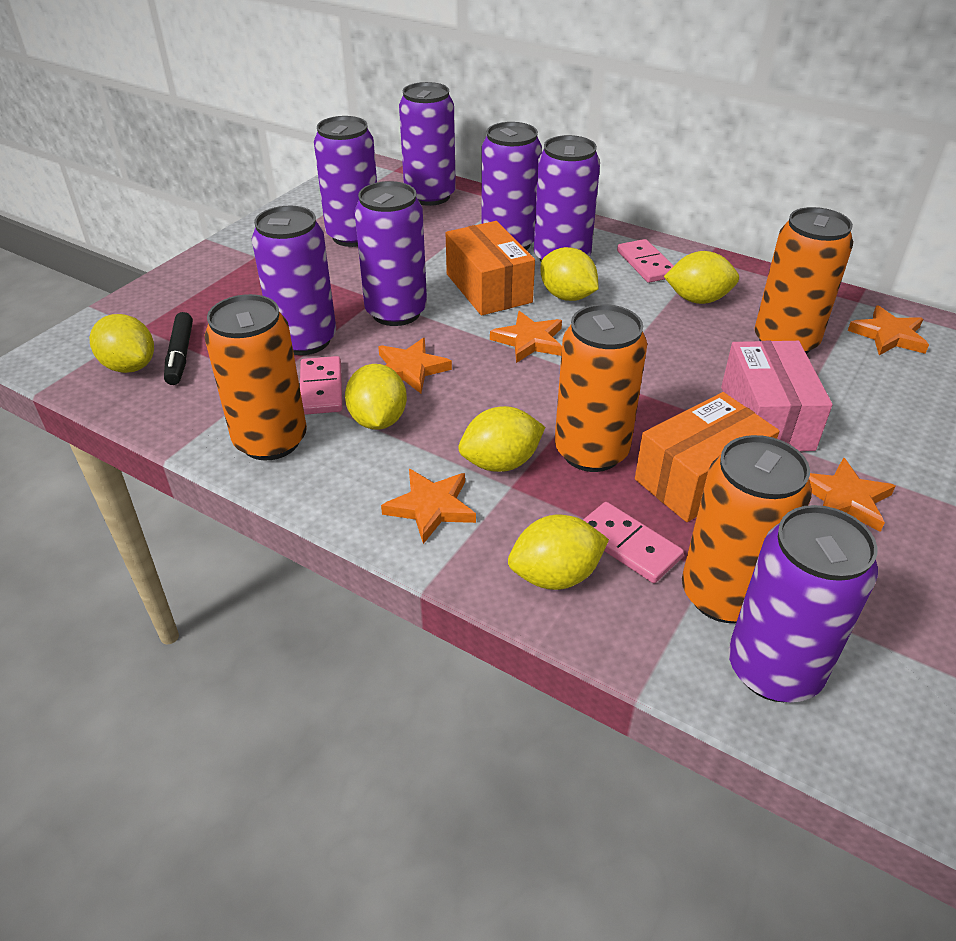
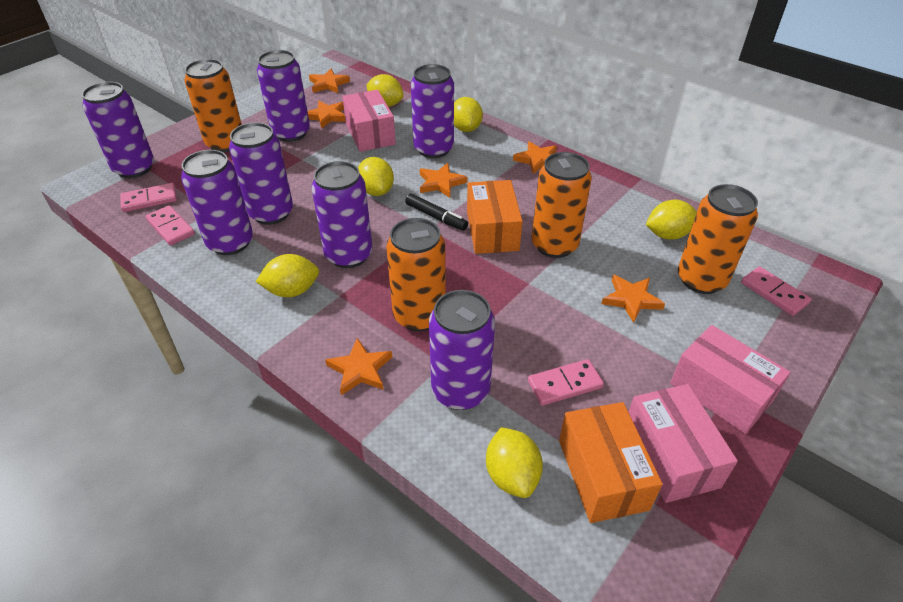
orange star: [378,338,452,393] [381,469,476,544] [490,311,562,363] [809,457,896,532] [848,305,929,355] = 5 -> [308,101,346,129] [309,69,350,93] [325,338,392,395] [420,163,467,198] [513,141,557,174] [602,275,665,323] = 6
pink box: [721,341,833,451] = 1 -> [342,90,396,152] [629,384,738,503] [670,325,791,434] = 3
pink domino: [300,356,342,415] [583,502,684,583] [617,239,674,283] = 3 -> [120,183,177,212] [146,205,195,246] [528,359,604,406] [741,267,812,316] = 4

